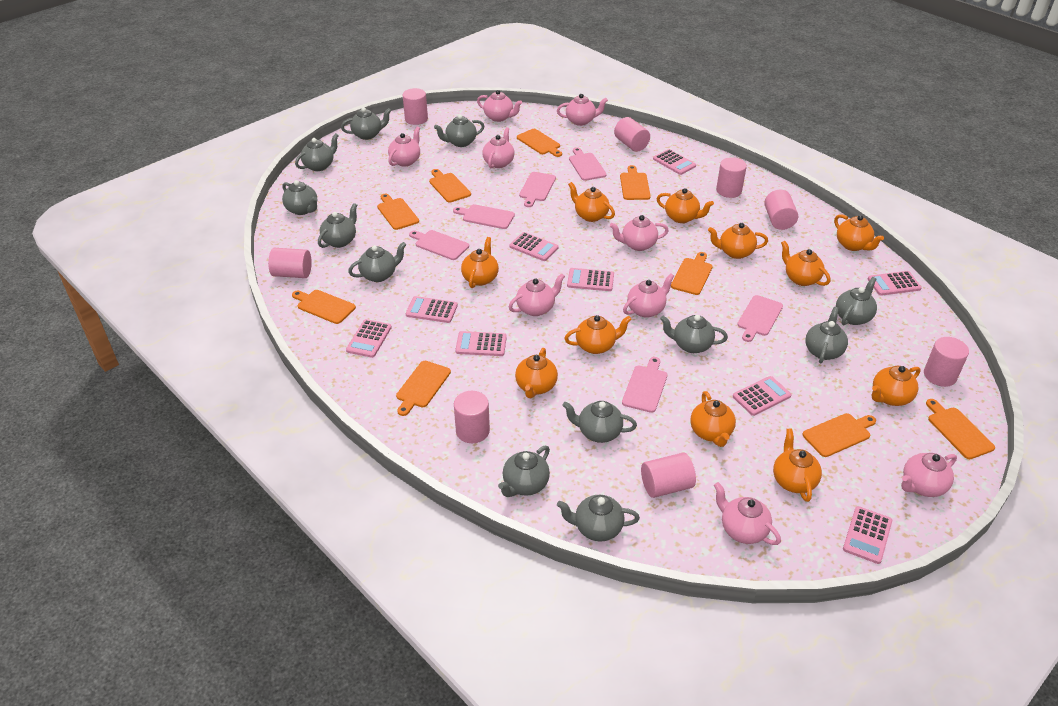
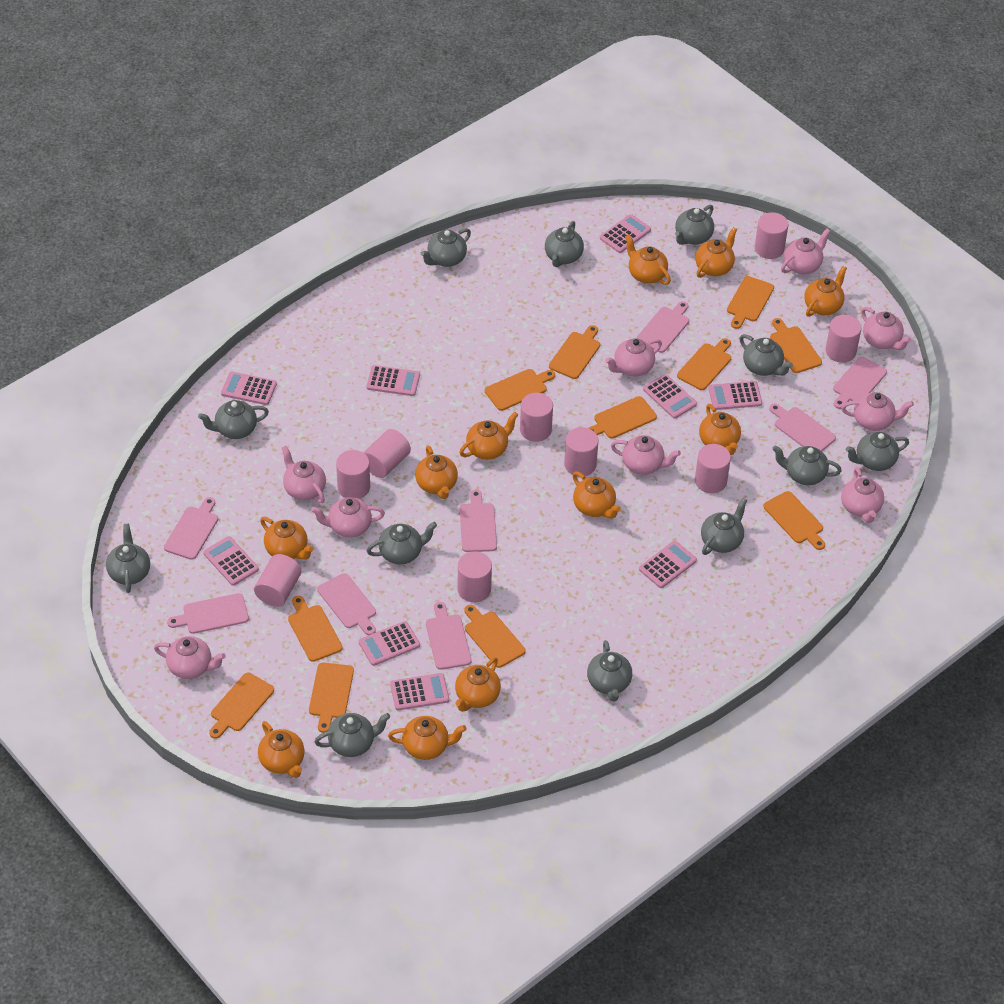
orange cutting board: [292,290,356,324] [377,194,419,230] [396,361,451,416] [429,169,471,203] [517,129,562,157] [620,165,651,200] [671,252,712,295] [802,413,876,457] [926,399,995,459] = 9 -> [209,673,274,739] [288,596,343,662] [309,662,354,733] [464,605,526,668] [485,369,555,411] [549,325,600,379] [589,396,657,439] [677,338,731,390] [727,276,774,329] [763,491,825,550] [770,318,822,373] = 11
pink cutting board: [409,230,469,260] [453,204,515,229] [519,172,556,207] [569,147,607,181] [622,357,667,413] [737,295,783,342] = 6 -> [164,497,218,560] [167,593,249,634] [317,573,376,635] [426,602,472,670] [460,490,497,552] [637,301,689,353] [769,404,836,451] [833,357,887,409] = 8
pink cylinder: [268,248,312,278] [403,88,428,125] [454,391,490,443] [614,117,650,152] [641,453,696,498] [716,157,747,198] [764,190,798,230] [924,337,969,387] = 8 -> [254,554,302,607] [336,450,370,499] [364,429,411,478] [457,551,492,602] [520,393,553,442] [564,427,599,476] [695,444,731,493] [755,212,788,259] [826,315,861,363] = 9

